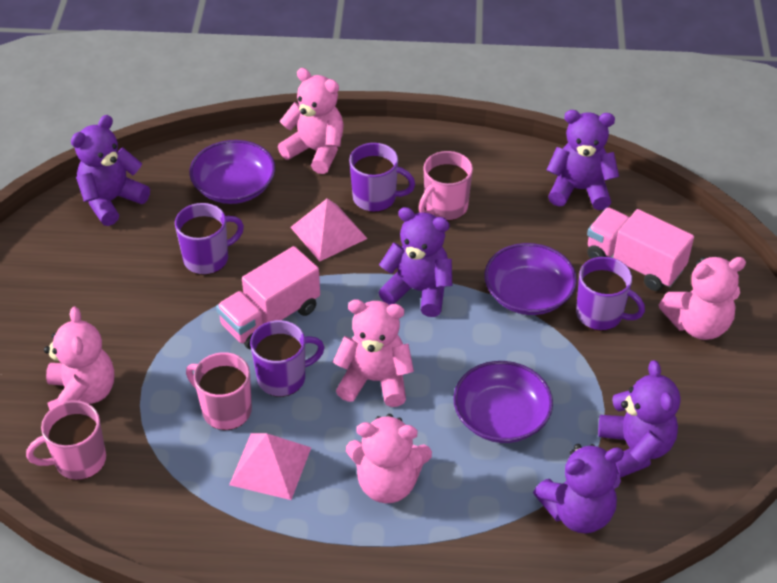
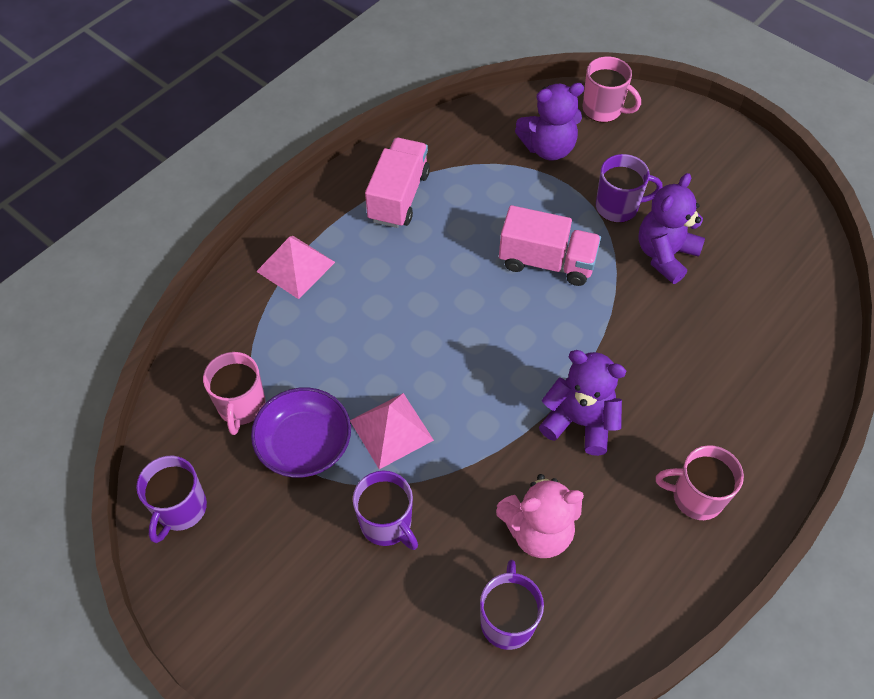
pink teddy bear: [44,307,114,410] [278,68,344,174] [333,299,414,407] [346,414,432,503] [659,257,746,340] = 5 -> [496,474,584,558] = 1
purple bowl: [189,140,275,204] [453,361,553,443] [484,243,577,315] = 3 -> [251,387,351,478] = 1
purple teddy bear: [71,115,150,226] [378,207,452,317] [533,444,624,533] [547,110,619,210] [598,360,680,478] = 5 -> [515,83,584,161] [539,350,626,456] [638,173,705,284] = 3

